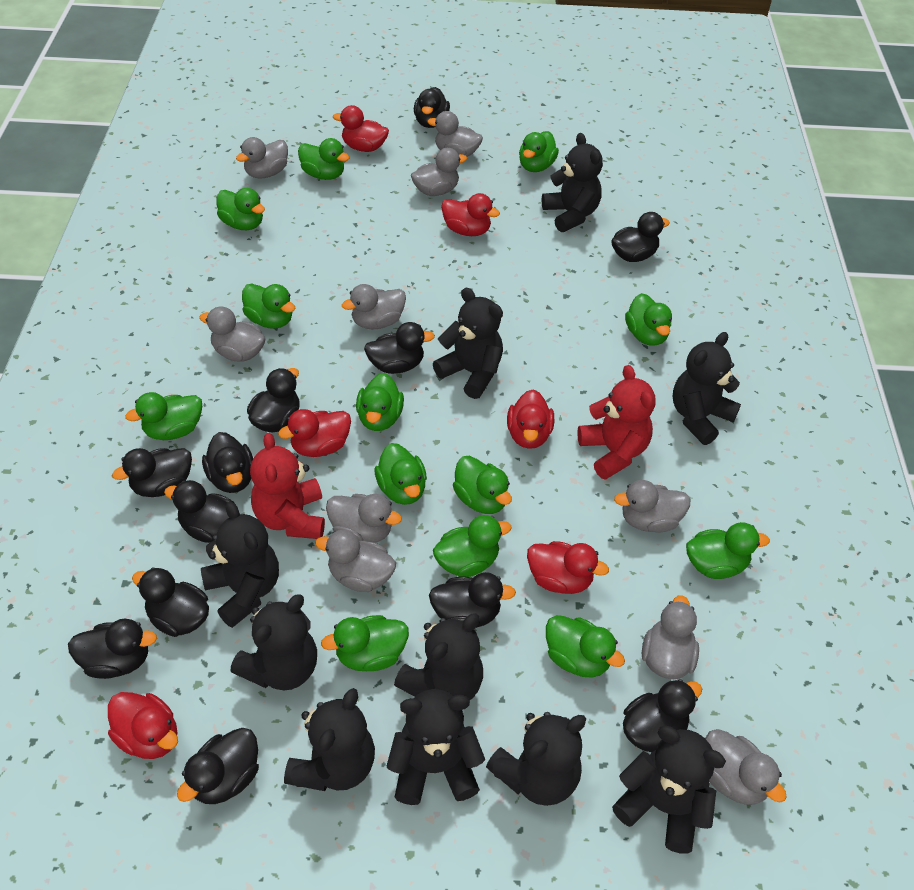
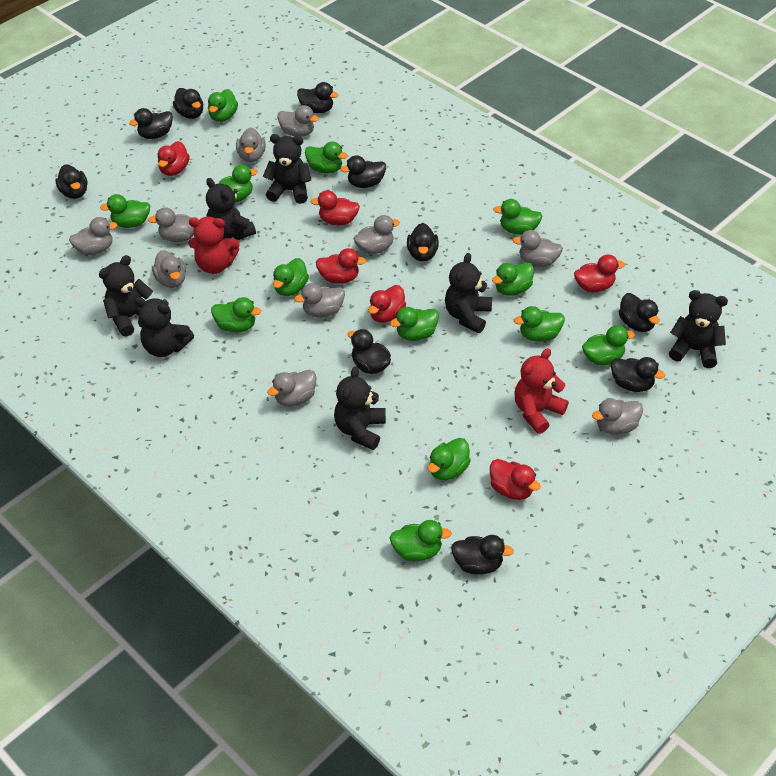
black duck: [68,619,157,679] [112,448,192,497] [132,567,209,637] [164,480,240,543] [177,728,259,804] [202,432,253,493] [247,368,300,432] [364,322,435,374] [414,87,450,128] [429,572,516,628] [611,212,670,262] [623,679,702,752] = 12 -> [55,164,88,199] [129,108,173,139] [173,88,203,119] [297,82,339,113] [340,155,386,188] [348,329,391,374] [407,223,439,262] [451,535,514,575] [611,357,665,392] [619,293,660,332] = 10
black teddy bear: [201,502,279,628] [231,594,317,690] [284,688,375,791] [387,689,485,805] [394,613,483,700] [433,288,503,399] [486,712,586,806] [542,133,603,232] [612,726,726,854] [673,332,741,445] = 10 -> [99,255,153,337] [134,297,194,357] [206,178,256,240] [263,134,311,204] [334,366,386,450] [445,253,492,333] [669,290,728,368] = 7

